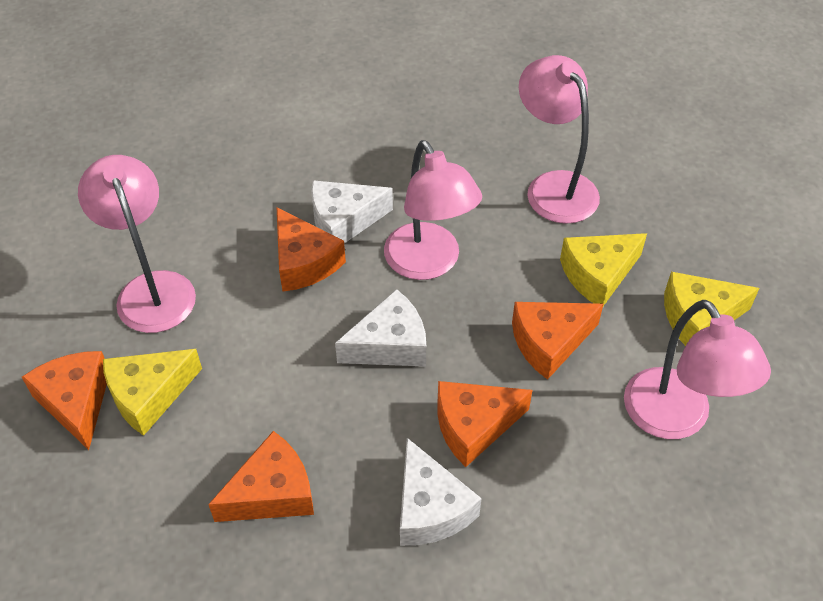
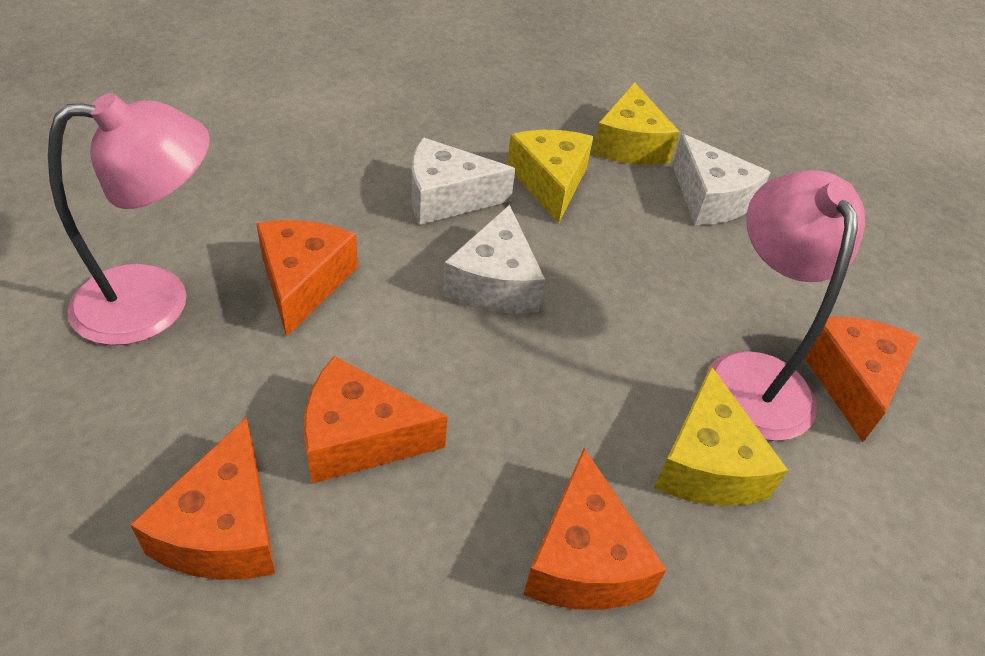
pink lamp: [78,155,196,333] [384,140,482,280] [519,55,600,224] [624,300,771,439] = 4 -> [48,93,210,346] [705,170,865,441] = 2

